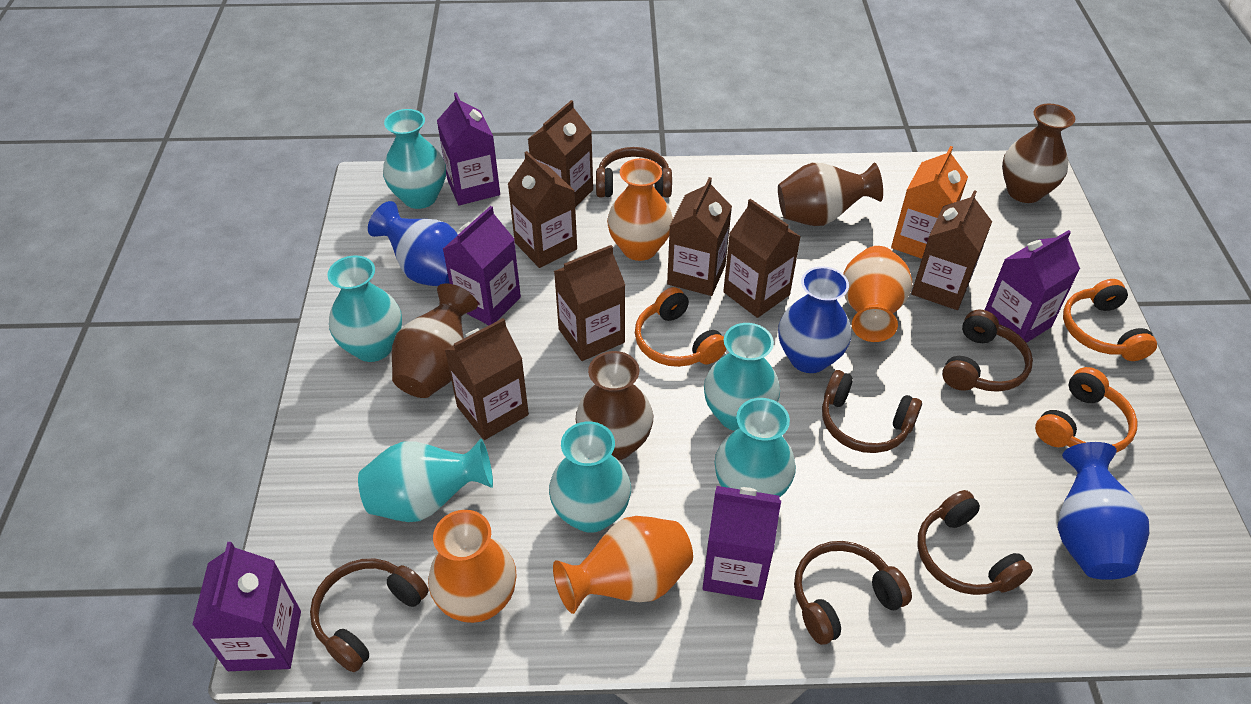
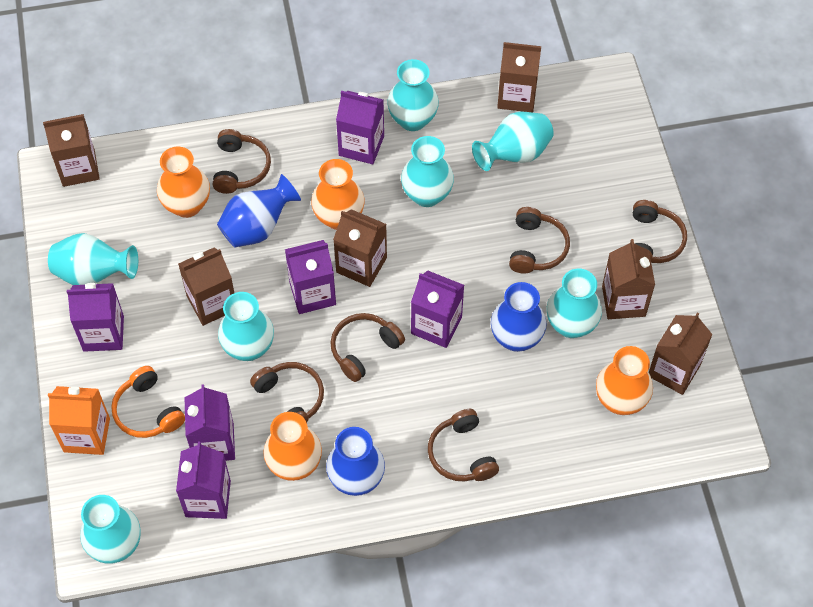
brown carton: [445,318,529,440] [508,151,577,268] [528,100,593,207] [554,245,625,361] [667,177,732,296] [723,199,801,318] [911,190,992,310] = 7 -> [43,114,100,187] [178,247,234,326] [333,209,387,287] [497,42,541,113] [602,239,655,319] [649,312,713,395] = 6
brown vase: [392,283,478,398] [576,351,653,460] [778,163,883,226] [1002,104,1075,203] = 4 -> none = 0
orange headphones: [635,287,727,367] [1035,367,1138,453] [1063,279,1157,361] = 3 -> [111,366,185,438] = 1
purple carton: [192,542,301,671] [437,92,500,205] [443,206,521,325] [702,486,781,600] [985,230,1080,343] = 5 -> [67,283,124,352] [176,442,231,519] [184,384,235,461] [285,240,336,314] [336,91,384,164] [411,270,464,348] = 6
turquoise vase: [327,256,402,362] [358,439,493,522] [383,109,446,209] [549,422,631,533] [704,323,780,431] [715,398,796,497] = 6 -> [48,233,138,285] [80,495,141,564] [218,292,274,361] [387,59,439,131] [401,136,454,207] [472,112,554,171] [547,269,602,338] = 7

